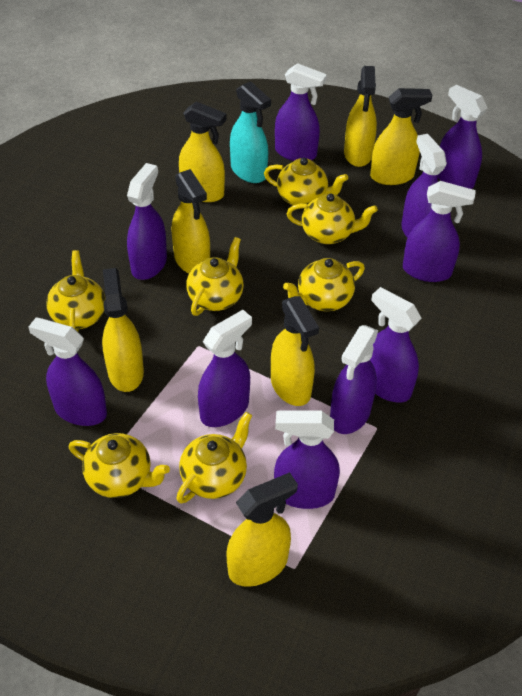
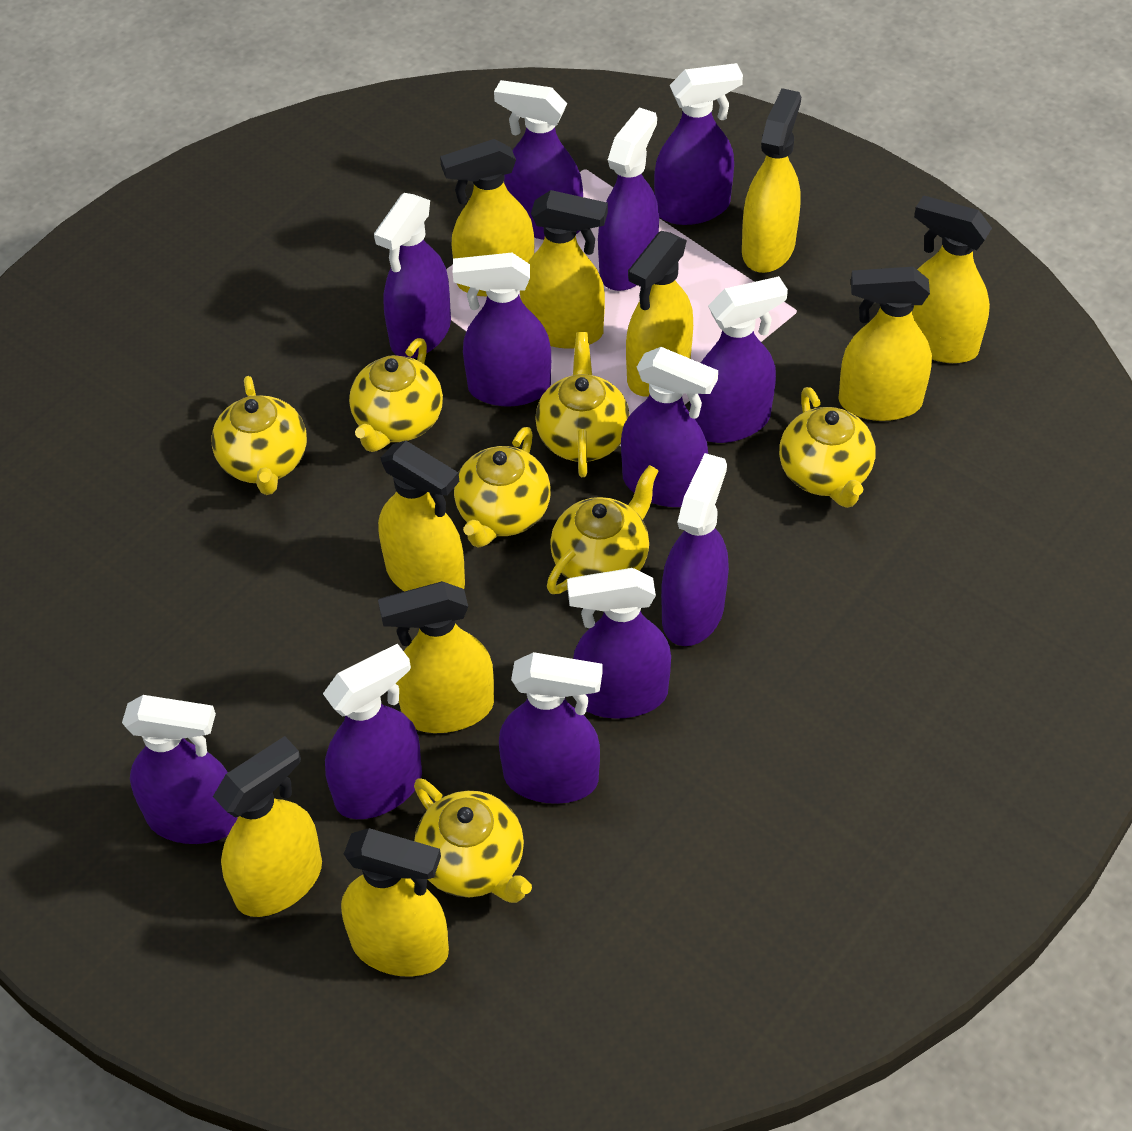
purple spray bottle: [28,317,107,426] [127,163,167,280] [198,310,252,427] [274,410,340,509] [275,63,327,161] [330,325,378,434] [370,287,421,403] [401,134,447,238] [403,181,476,282] [438,85,487,189] = 10 -> [122,695,238,844] [323,644,422,819] [374,193,451,358] [453,253,551,407] [494,80,583,240] [499,652,603,804] [567,568,671,719] [598,107,659,291] [621,347,718,507] [654,63,743,225] [661,453,729,646] [690,276,788,443] = 12
turquoise spray bottle: [230,81,271,183] = 1 -> none = 0
yellow spray bottle: [102,268,144,392] [172,169,210,273] [179,102,226,202] [227,472,298,587] [271,296,319,406] [344,66,377,167] [370,88,432,185] = 7 -> [213,736,322,917] [341,828,449,977] [378,441,465,592] [378,581,494,733] [440,139,534,296] [520,190,608,349] [626,231,693,397] [742,88,801,273] [838,267,932,421] [912,195,992,363] = 10

